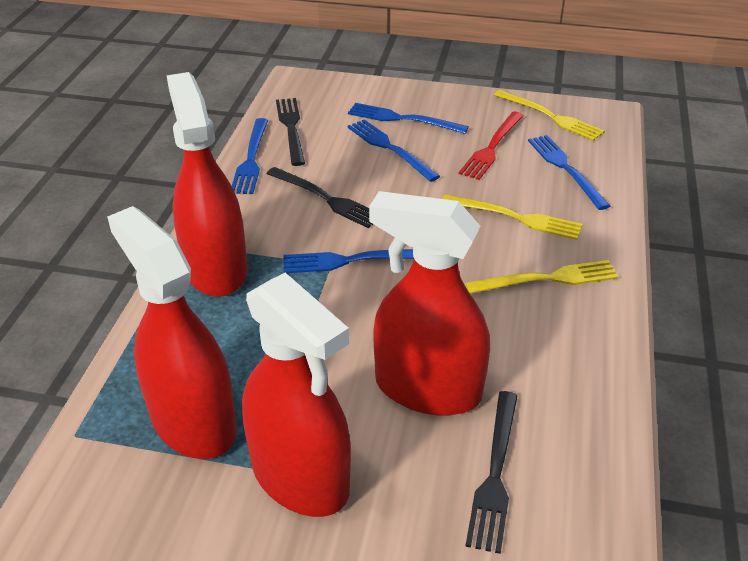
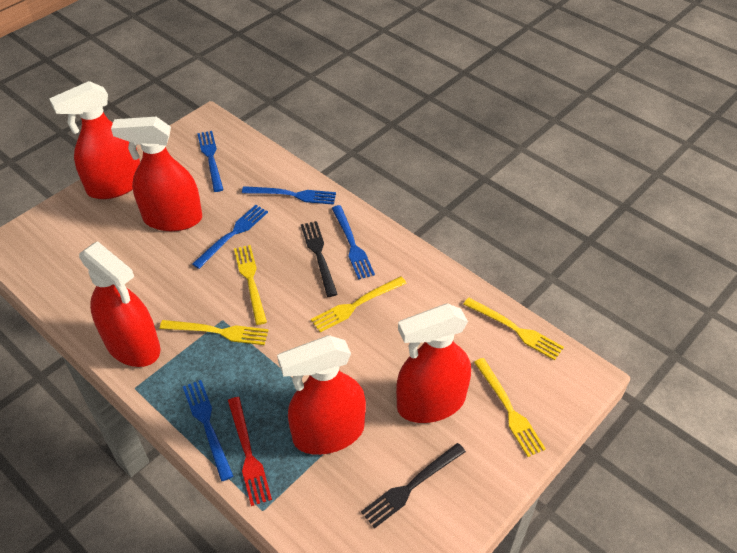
black fork: [267,167,373,228] [276,98,305,166] [465,391,518,554] = 3 -> [301,221,337,297] [361,443,466,529] = 2
red spray bottle: [107,206,237,459] [166,72,247,297] [242,273,351,517] [369,191,490,416] = 4 -> [49,81,140,199] [79,241,160,367] [111,117,202,231] [277,335,366,455] [396,304,471,423] = 5
yellow fork: [442,194,583,240] [465,260,619,294] [494,90,605,141] = 3 -> [160,320,269,345] [234,245,267,325] [311,276,406,332] [463,297,564,360] [474,358,546,457] = 5

